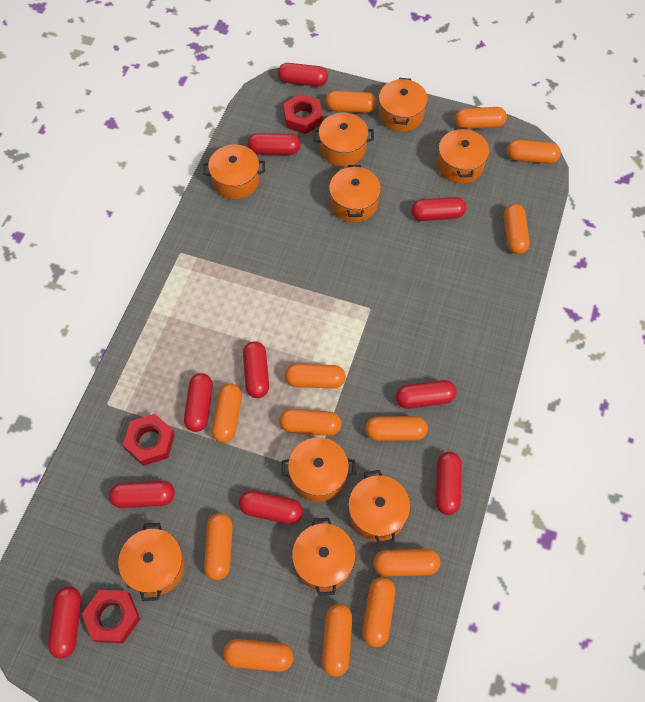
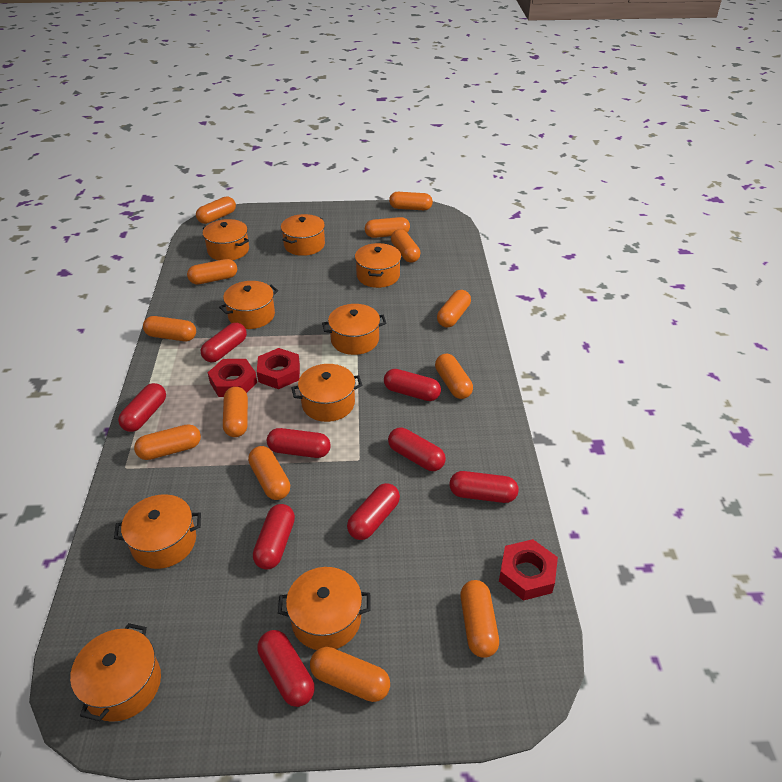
red capsule: [48,587,81,659] [109,480,175,508] [184,373,213,432] [239,490,303,524] [243,341,269,398] [248,133,301,155] [278,63,328,86] [396,380,457,409] [411,197,466,221] [435,452,462,515] = 10 -> [118,383,166,432] [201,323,247,362] [253,504,295,570] [257,630,315,707] [267,428,331,458] [347,483,400,540] [384,369,441,401] [388,428,446,471] [449,471,519,503] = 9

